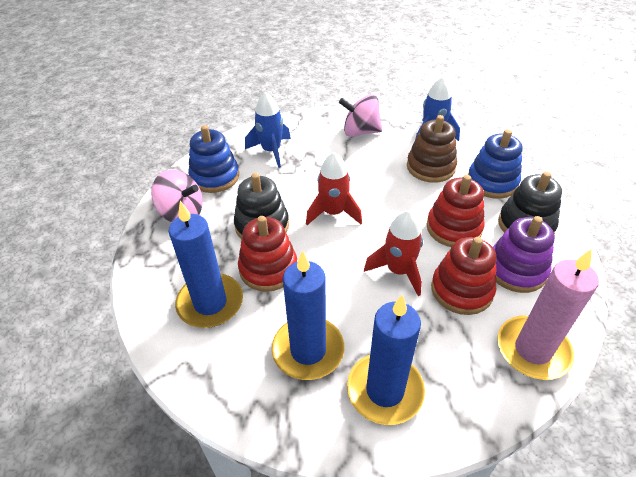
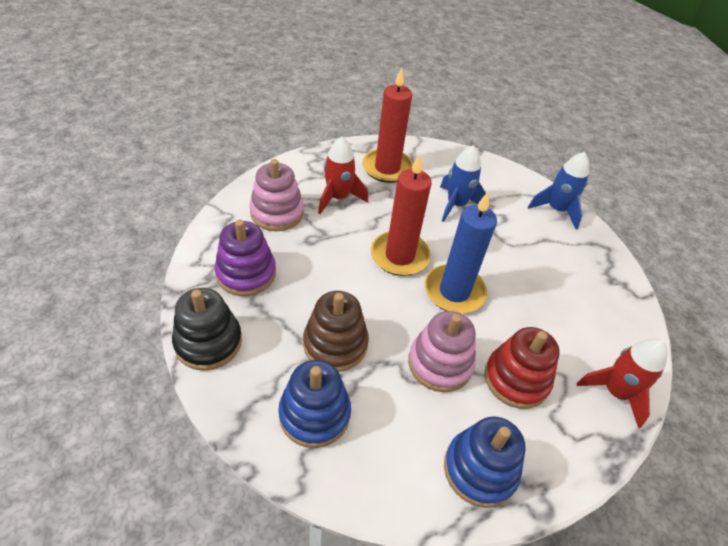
black stacking toy: [234,173,289,239] [498,171,562,234] = 2 -> [172,288,242,371] = 1
blue candle: [169,201,243,328] [272,250,345,380] [347,294,425,425] = 3 -> [425,192,497,313] = 1
pink candle: [497,249,599,380] = 1 -> none = 0
pink spinning top: [151,170,203,222] [339,95,382,137] = 2 -> none = 0
pink stacking toy: none = 0 -> [249,159,304,231] [408,311,476,392] = 2
red candle: none = 0 -> [362,68,413,183] [371,154,432,276] = 2
red stacking toy: [238,216,297,292] [426,175,485,247] [431,237,496,315] = 3 -> [484,327,560,409] = 1

